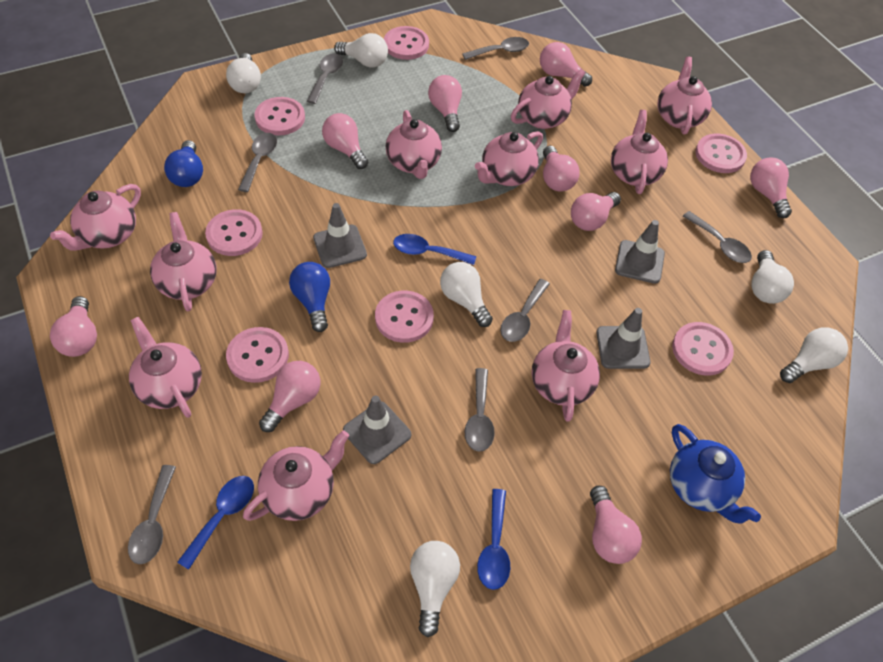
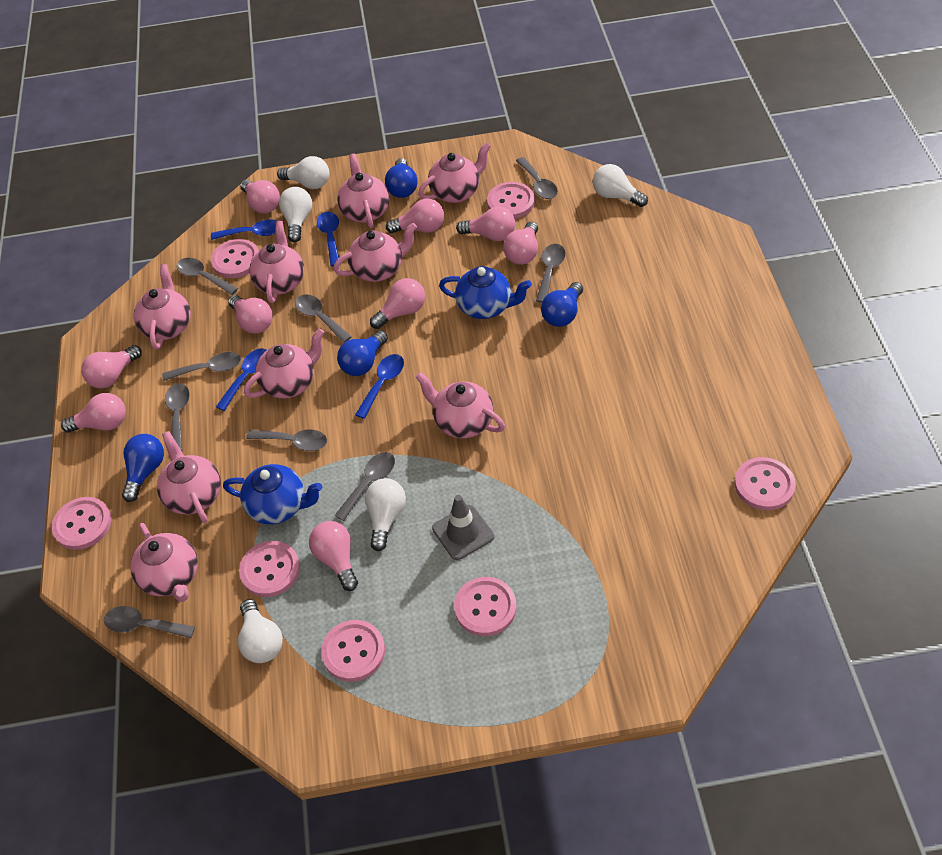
blue light bulb: [164,140,203,187] [289,262,330,332] = 2 -> [122,434,164,502] [337,330,388,376] [385,158,417,198] [541,282,583,327] = 4
blue spoon: [177,476,254,570] [393,234,476,265] [477,489,510,590] = 3 -> [211,219,277,240] [216,348,267,411] [317,212,339,267] [355,354,404,419] = 4
blue teapot: [670,424,761,523] = 1 -> [223,464,322,524] [439,266,532,319] = 2
grey spoon: [128,465,176,564] [238,133,277,192] [307,53,343,104] [462,37,529,60] [464,368,495,452] [500,279,550,342] [683,211,752,263] = 7 -> [104,606,195,638] [162,352,241,381] [165,383,190,451] [176,258,238,295] [246,429,327,451] [295,294,352,343] [335,452,395,521] [516,157,558,199] [536,244,566,303] = 9
grey traffic cone: [313,203,367,268] [343,395,411,464] [596,308,651,369] [615,220,665,284] = 4 -> [432,495,494,560] = 1
pink teapot: [50,184,141,251] [129,317,202,418] [150,212,217,311] [243,430,349,521] [386,110,442,179] [475,131,543,186] [511,68,586,129] [532,310,600,422] [611,110,668,194] [657,57,712,135] = 10 -> [130,523,198,602] [134,264,191,349] [157,431,221,523] [244,328,325,399] [249,221,304,303] [333,223,417,282] [337,153,389,228] [416,372,505,438] [418,143,491,203] = 9
white light bulb: [226,53,261,93] [334,33,388,67] [410,541,460,637] [440,262,493,327] [751,250,794,304] [780,328,848,383] = 6 -> [238,599,283,663] [277,156,329,189] [279,187,312,242] [365,478,406,551] [593,164,648,207] = 5

